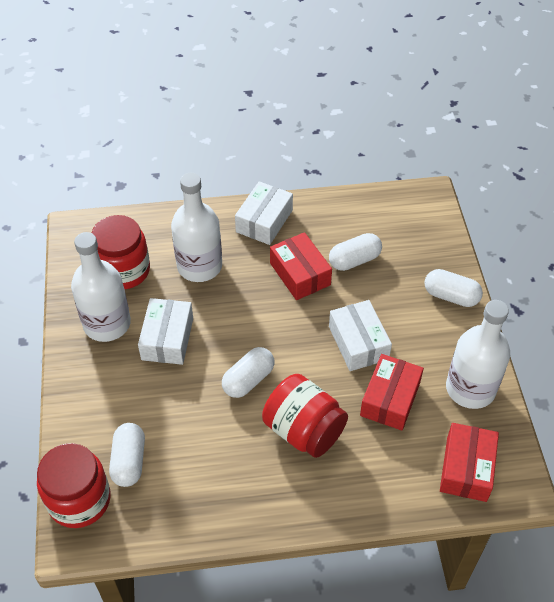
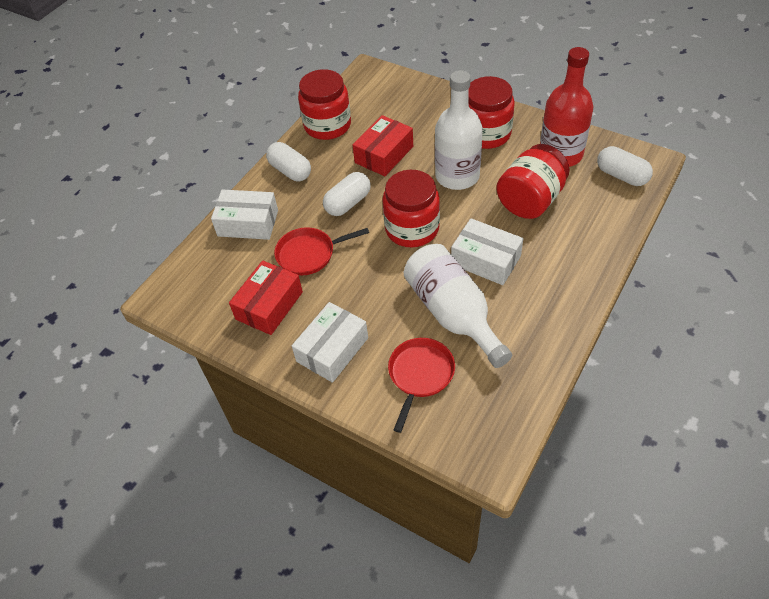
red bottle: none = 0 -> [540,47,593,167] = 1
red box: [270,232,332,300] [360,354,424,431] [440,423,499,502] = 3 -> [229,261,303,335] [353,115,413,176] = 2
red jar: [37,443,111,528] [92,215,150,289] [262,374,348,458] = 3 -> [298,69,351,140] [382,170,440,247] [468,76,515,149] [496,144,570,219] = 4
red pan: none = 0 -> [274,227,369,275] [388,338,455,433] = 2
white bottle: [71,232,131,342] [171,173,222,282] [446,300,510,409] = 3 -> [404,244,512,368] [435,70,483,190] = 2
white capsule: [109,423,145,487] [222,347,275,398] [329,233,382,271] [424,269,483,307] = 4 -> [266,142,311,181] [323,172,371,216] [597,146,653,186] = 3

